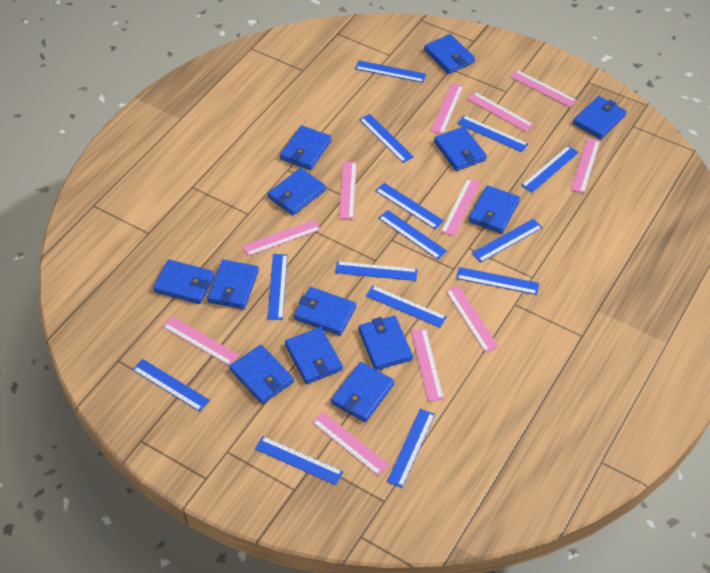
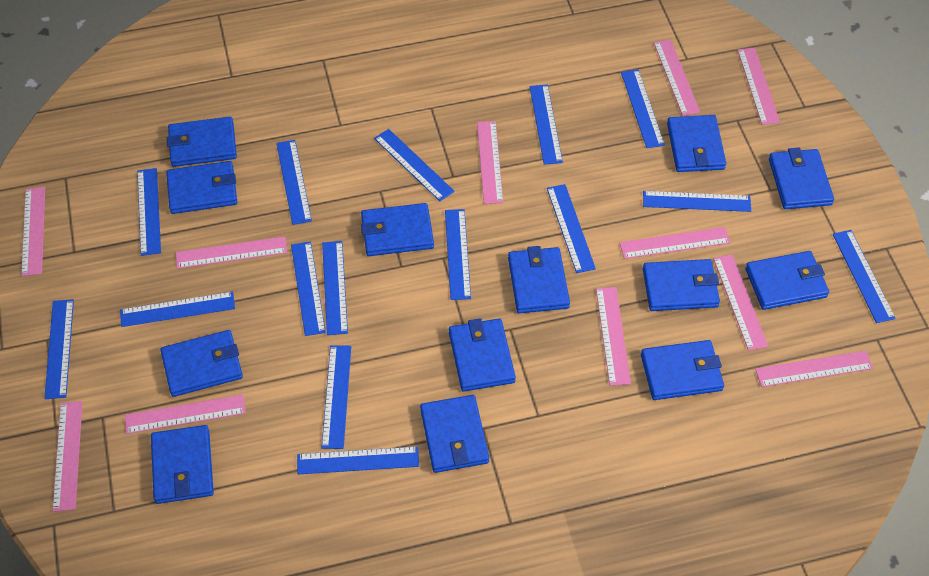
blue ruler: [132,359,210,412] [255,436,343,485] [268,254,288,320] [335,261,417,281] [355,61,426,83] [359,114,414,163] [366,285,447,328] [375,183,444,229] [378,210,447,260] [387,409,435,488] [456,267,539,295] [457,116,528,152] [472,219,543,263] [521,146,579,192] = 14 -> [44,299,74,399] [120,292,235,327] [137,168,161,256] [276,140,312,225] [291,242,326,336] [297,446,419,474] [322,241,348,335] [322,345,351,449] [374,129,455,201] [445,209,471,300] [530,85,563,165] [547,184,596,273] [621,69,665,148] [643,191,751,212] [833,230,896,323] = 15

